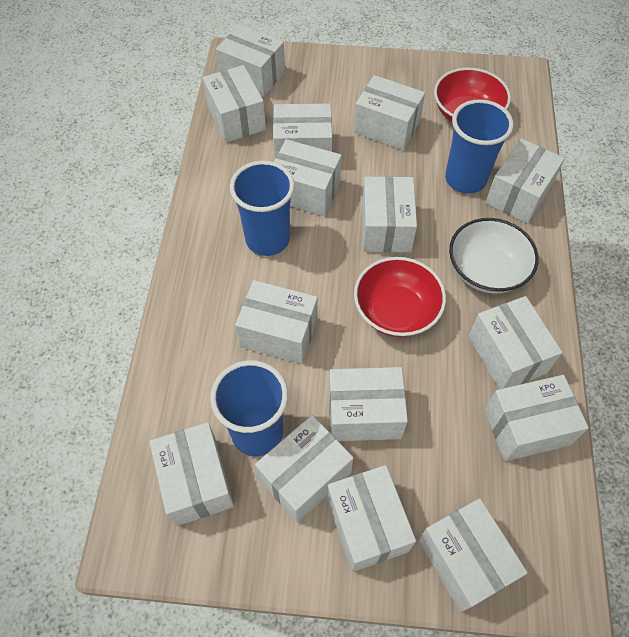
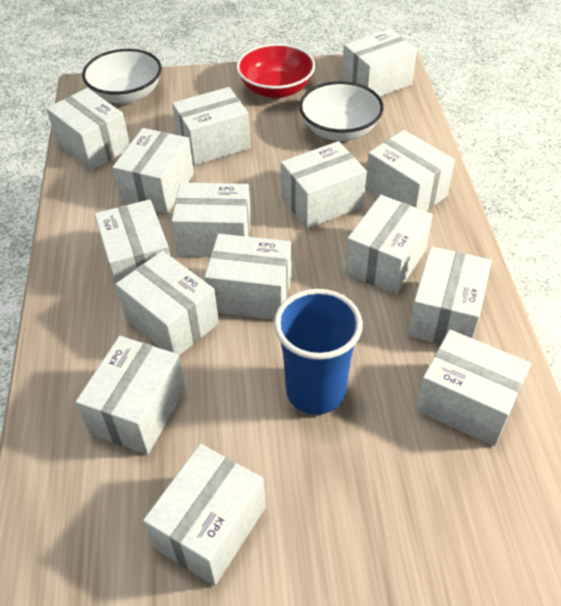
blue cup: [210,360,288,456] [230,161,295,256] [445,99,514,194] = 3 -> [274,289,363,415] = 1
red bowl: [354,257,446,337] [434,68,511,122] = 2 -> [236,43,315,98] = 1
white bowl: [449,218,539,294] = 1 -> [82,49,162,104] [299,81,384,141] = 2

